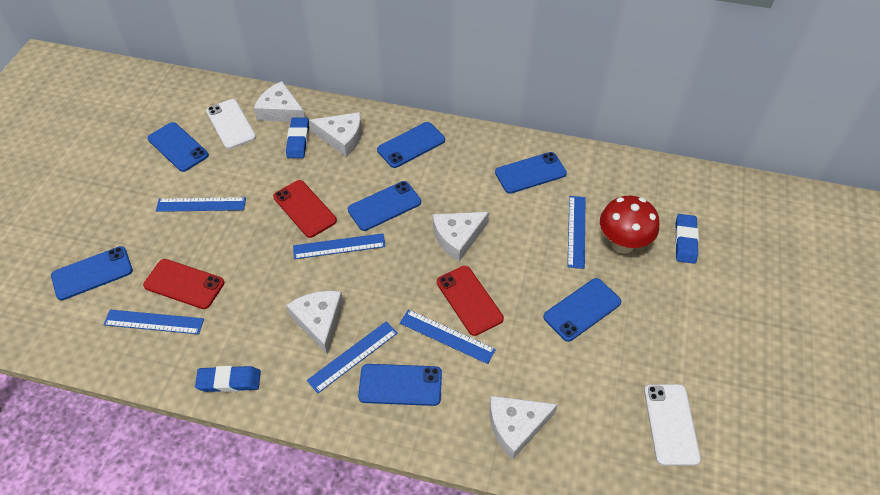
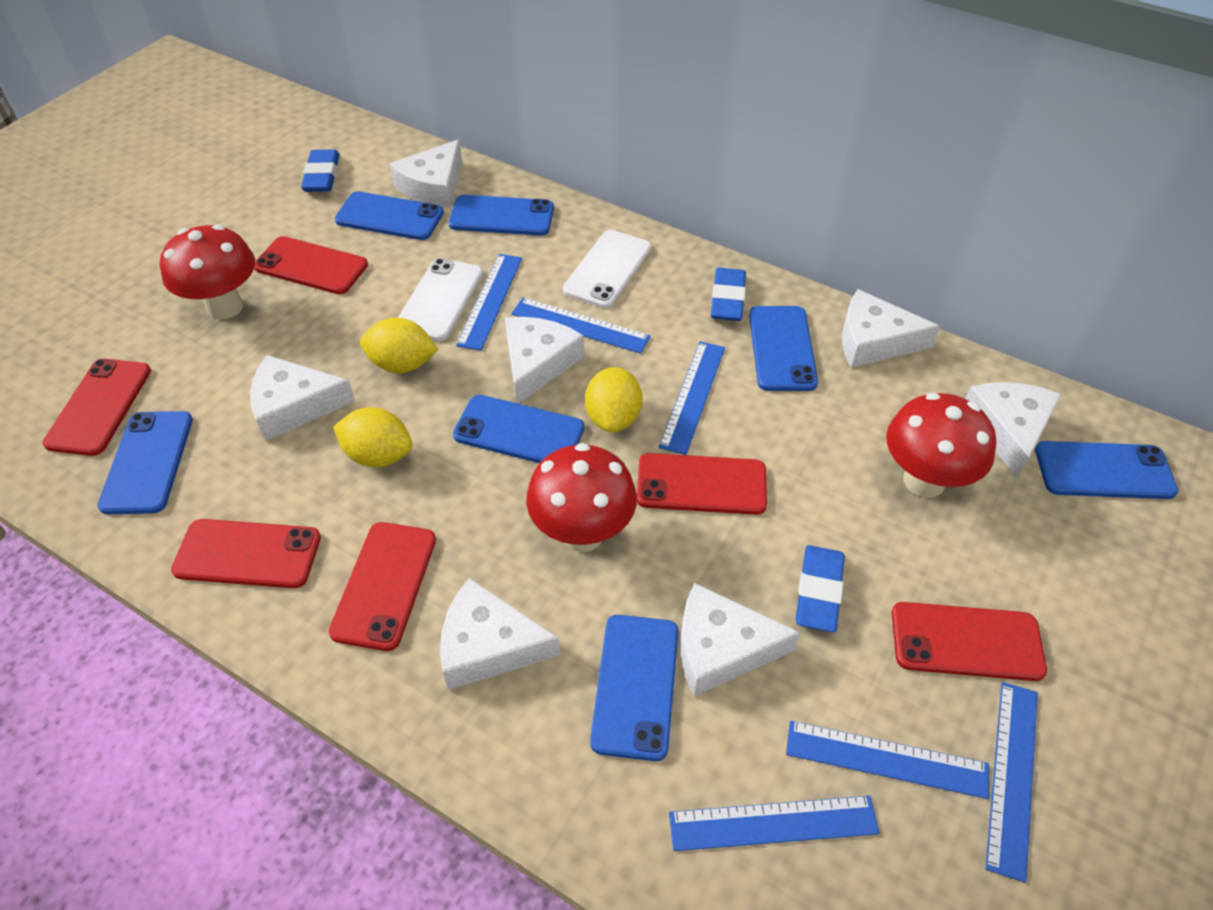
red mushroom: [600,195,659,254] = 1 -> [160,224,255,320] [526,443,637,552] [886,392,996,498] = 3
red phone: [143,259,224,309] [273,180,337,238] [437,266,504,336] = 3 -> [43,359,151,456] [171,519,321,588] [254,236,368,294] [329,522,436,651] [637,453,767,515] [892,602,1047,681] = 6
white cheese: [254,81,305,122] [286,291,343,354] [309,112,362,157] [433,212,489,262] [490,396,558,460] = 5 -> [250,355,355,441] [390,139,462,208] [440,578,560,690] [505,317,584,404] [681,583,800,696] [842,289,940,368] [965,382,1061,478] = 7
yellow lemon: none = 0 -> [333,407,413,467] [360,318,438,373] [585,367,643,433] = 3

